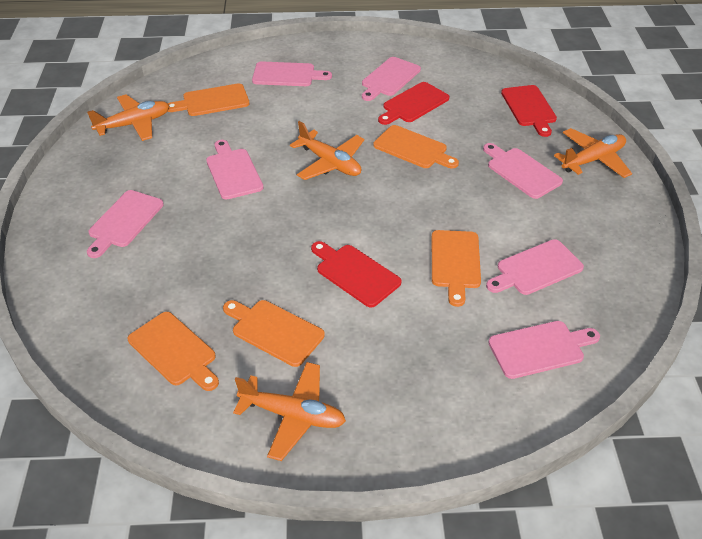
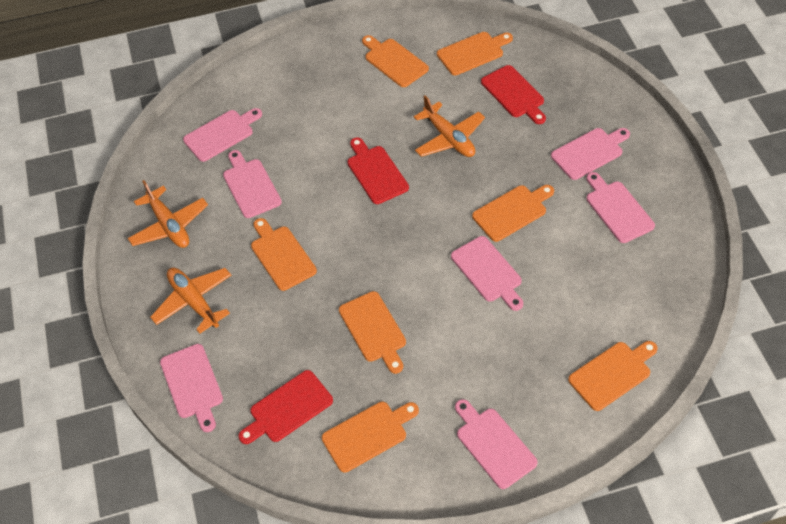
orange cutting board: [128,312,219,391] [167,84,249,116] [223,300,325,367] [373,125,459,168] [432,230,481,307] = 5 -> [251,218,317,291] [322,401,419,473] [339,291,406,374] [362,35,429,87] [437,32,513,75] [472,185,554,242] [568,341,658,411] = 7
orange plane: [87,94,170,141] [233,362,346,461] [290,121,364,180] [554,128,632,178] = 4 -> [128,180,208,248] [150,267,231,334] [414,95,485,157] = 3

